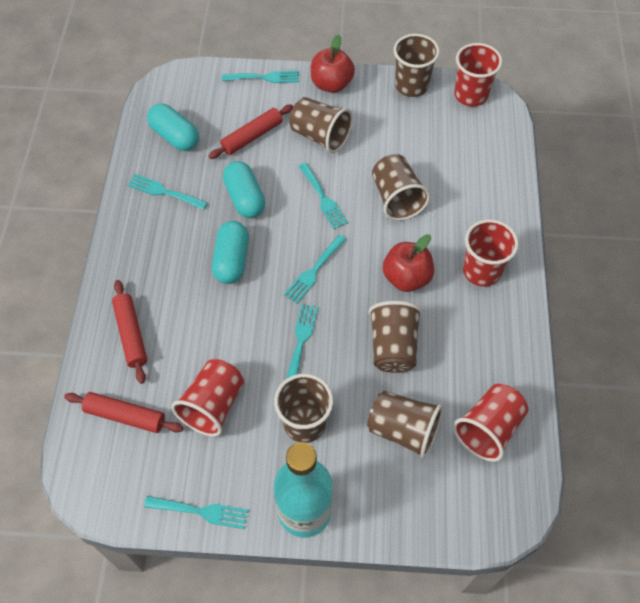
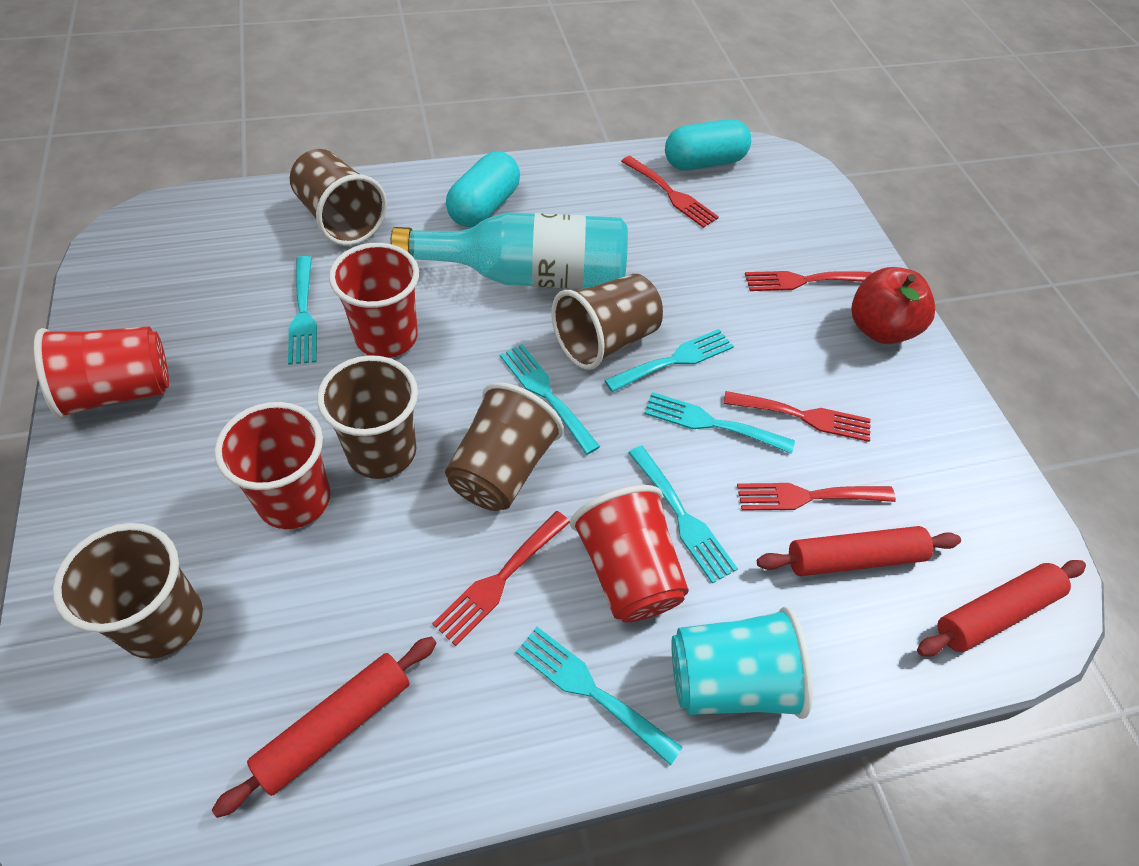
brown cup: [274,374,333,443] [290,97,353,153] [367,391,443,459] [368,301,422,373] [372,154,430,221] [393,34,440,97] = 6 -> [53,523,203,659] [290,149,387,246] [317,355,418,479] [445,382,564,511] [551,274,663,370] = 5
red apple: [311,35,355,93] [383,234,434,292] = 2 -> [851,267,935,344] = 1
red fork: none = 0 -> [432,511,570,646] [621,156,719,228] [724,391,871,442] [737,483,896,511] [745,271,871,291] = 5
turquoise capsule: [147,103,199,151] [212,221,249,284] [223,161,265,218] = 3 -> [446,151,520,227] [665,119,751,170] = 2
turquoise cup: none = 0 -> [671,607,813,719] = 1

